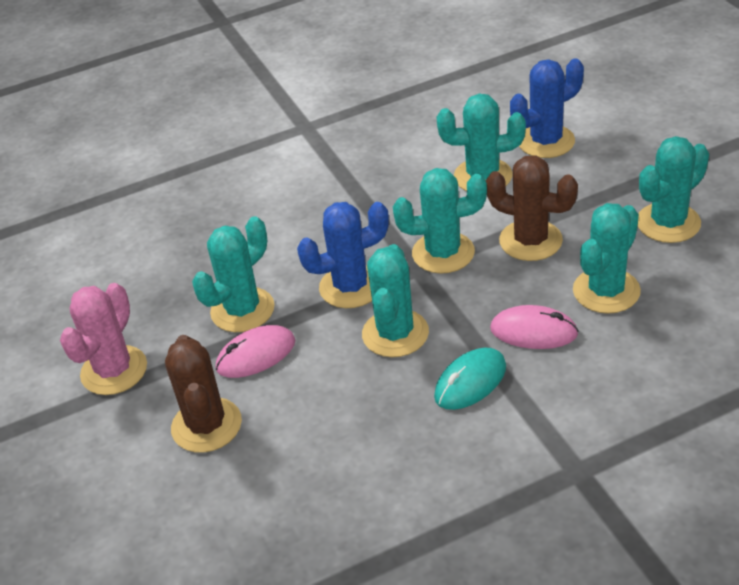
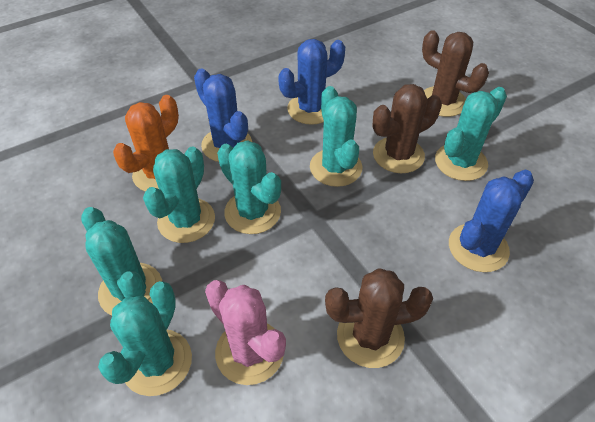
blue cactus: [297,202,389,308] [510,58,584,158] = 2 -> [194,68,252,162] [278,39,345,125] [449,170,534,272] = 3
brown cactus: [165,335,242,453] [486,155,578,261] = 2 -> [325,268,433,368] [373,84,442,173] [422,30,489,117] = 3
orange cactus: none = 0 -> [113,95,179,192] = 1
pink mouse: [216,325,295,378] [490,305,579,349] = 2 -> none = 0
turquoise mouse: [434,348,506,410] = 1 -> none = 0

